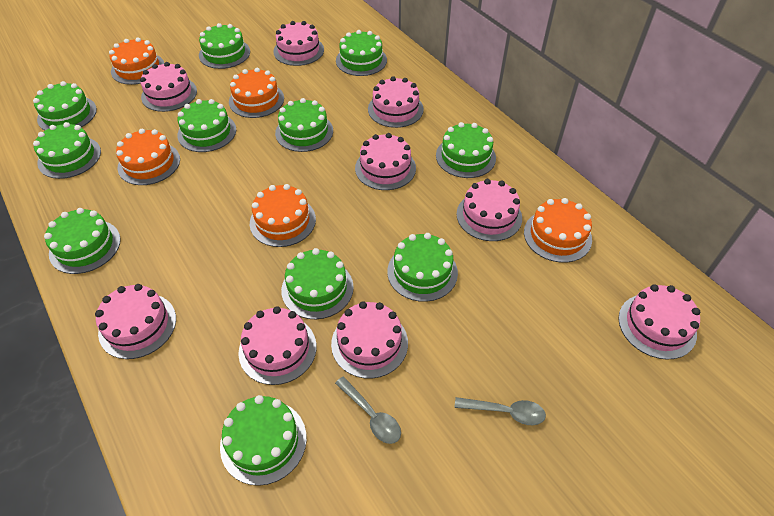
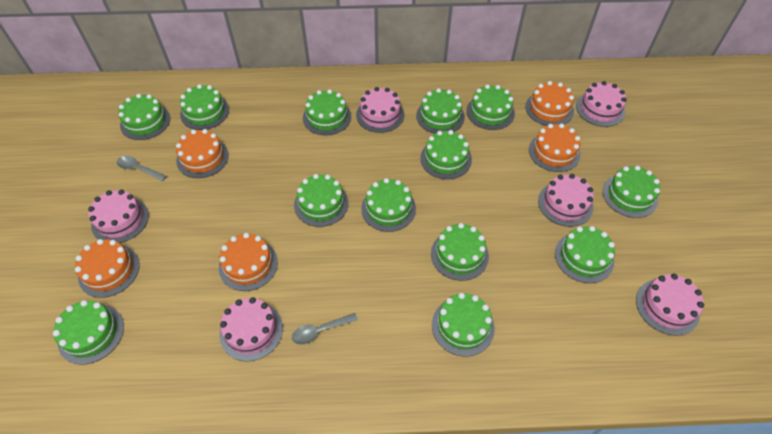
green cake: [33,81,97,130] [33,122,101,179] [44,208,121,274] [177,99,236,152] [199,23,250,69] [220,395,307,486] [275,98,333,152] [281,248,354,319] [336,30,387,76] [387,233,458,302] [436,122,496,178] = 11 -> [53,300,124,365] [118,94,170,140] [180,84,229,130] [294,174,349,227] [303,89,351,135] [361,178,416,232] [416,88,465,134] [420,130,472,179] [431,223,489,281] [432,293,495,356] [466,85,515,130] [555,226,615,283] [603,166,660,218] = 13
pink cake: [95,284,176,359] [140,62,197,112] [238,306,317,385] [273,21,324,66] [331,301,408,379] [355,133,416,190] [368,76,424,128] [456,179,522,241] [618,284,700,360] = 9 -> [88,189,149,243] [219,297,283,361] [356,87,404,133] [538,174,594,227] [576,81,627,127] [636,274,704,336] = 6

